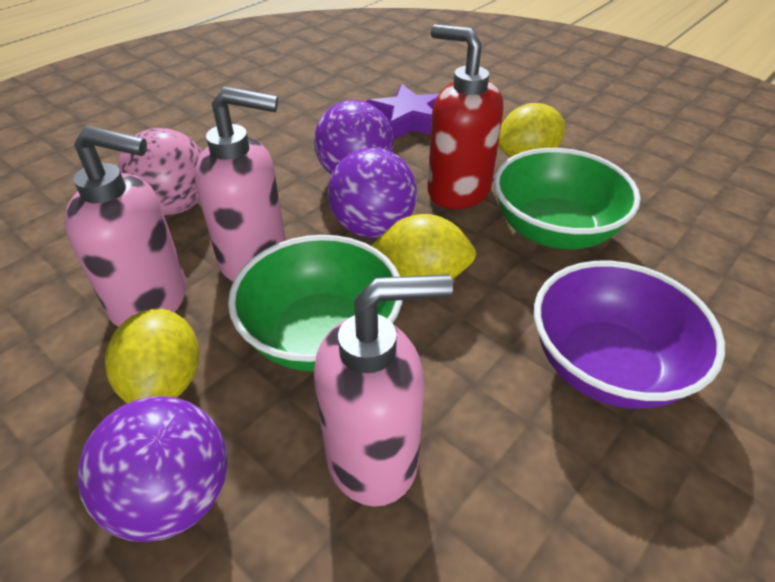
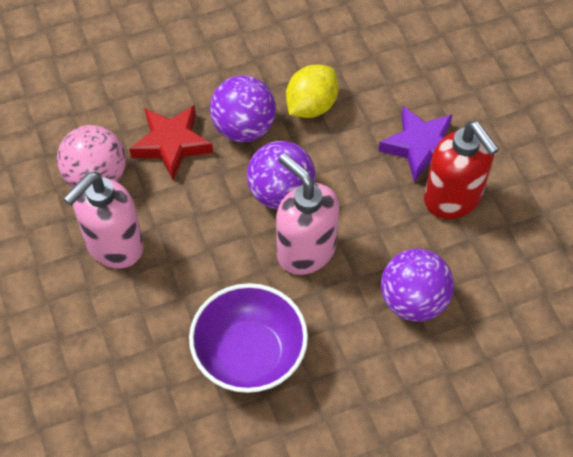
green bowl: [228,235,403,372] [494,148,641,249] = 2 -> none = 0
pink soap dispenser: [64,126,186,327] [194,87,286,281] [314,274,453,507] = 3 -> [63,172,144,268] [276,153,339,275] = 2
red star: none = 0 -> [129,105,213,180] = 1
yellow lemon: [105,309,199,404] [371,214,476,279] [498,103,566,157] = 3 -> [286,65,339,118] = 1

